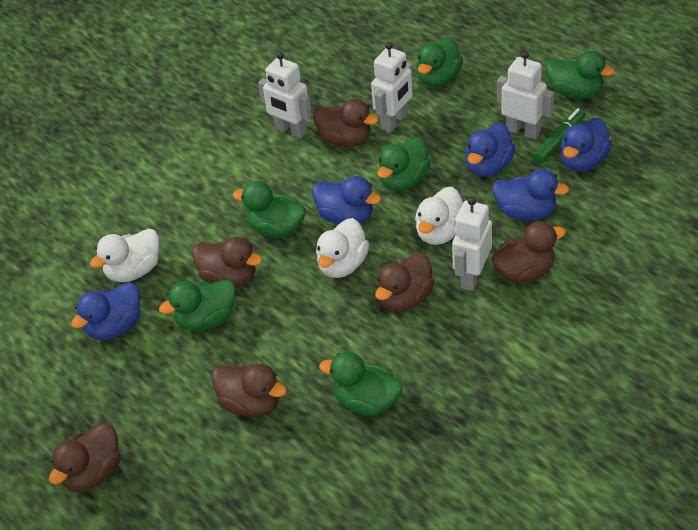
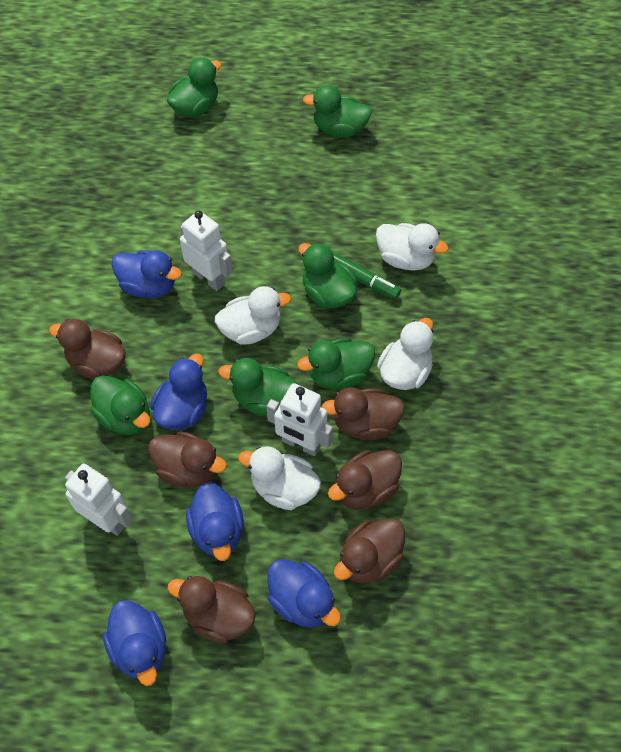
white duck: [90,228,159,282] [316,218,369,278] [415,187,463,245] = 3 -> [215,286,291,345] [238,446,321,510] [376,223,449,270] [377,318,433,390] = 4
white robot: [258,52,312,139] [371,42,413,132] [452,197,492,291] [497,51,554,139] = 4 -> [65,464,132,536] [180,210,233,291] [266,383,333,456] = 3

